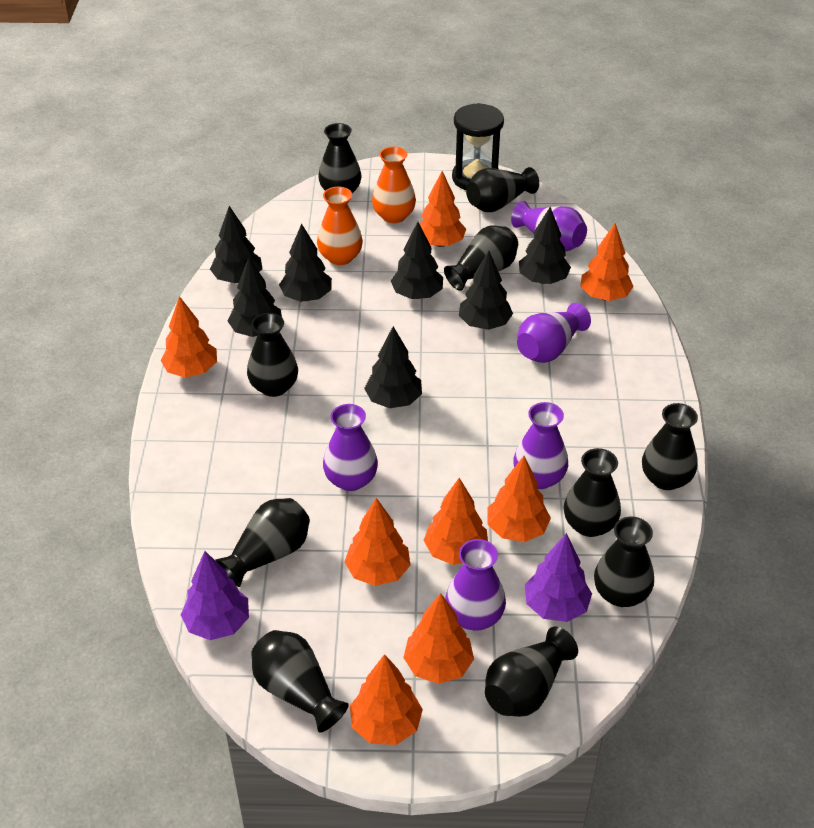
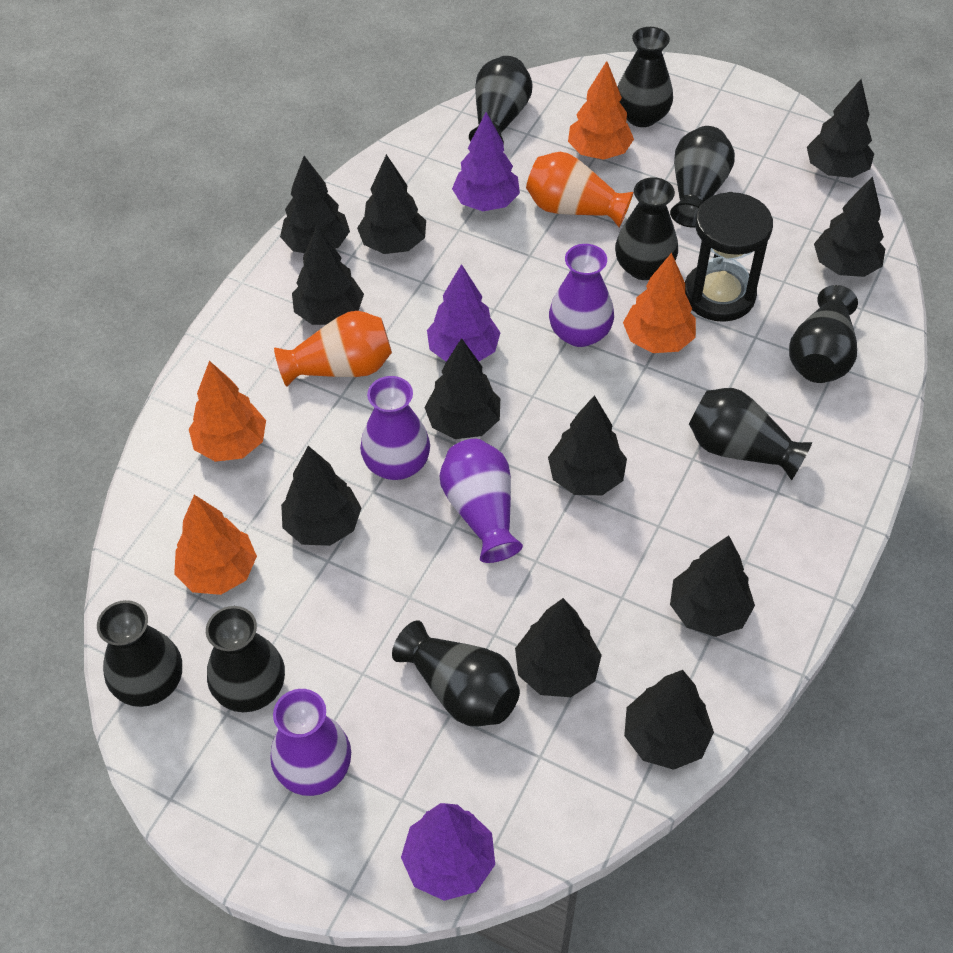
black tree: [210,206,263,283] [228,257,282,337] [279,223,332,302] [364,326,422,408] [391,222,443,299] [459,251,513,330] [519,207,571,284] = 7 -> [280,156,350,253] [281,446,361,546] [292,226,364,325] [357,154,426,254] [424,338,500,439] [515,598,602,697] [548,395,627,495] [624,670,714,770] [670,535,755,637] [807,79,874,178] [814,177,885,277] = 11
black vase: [215,498,310,587] [247,313,298,397] [251,630,349,733] [318,123,361,193] [444,225,518,291] [466,167,539,212] [485,627,578,717] [564,448,621,537] [594,517,654,607] [642,403,698,490] = 10 -> [97,600,182,707] [206,606,285,712] [392,620,520,726] [469,56,532,145] [615,177,678,280] [618,27,673,127] [670,126,735,228] [689,388,812,480] [789,285,858,383] = 9
orange tree: [160,296,217,377] [344,498,410,586] [350,654,423,745] [403,593,474,684] [419,171,466,247] [424,478,488,565] [487,456,551,542] [580,223,634,301] = 8 -> [174,495,257,595] [189,361,266,462] [568,61,634,160] [623,253,696,353] = 4
purple tree: [181,551,249,640] [525,533,592,622] = 2 -> [401,803,495,901] [427,264,501,362] [452,112,520,211] = 3
purple vase: [323,404,378,491] [445,539,506,630] [511,201,587,252] [513,402,568,489] [517,303,591,363] = 5 -> [270,689,351,796] [360,376,430,480] [440,439,523,563] [549,244,614,347] = 4

